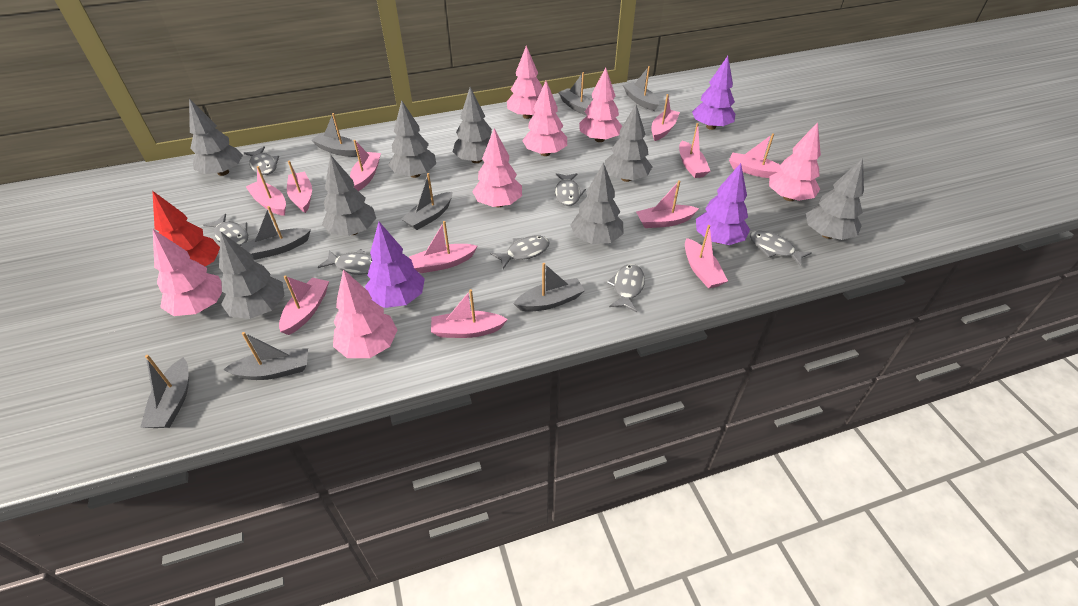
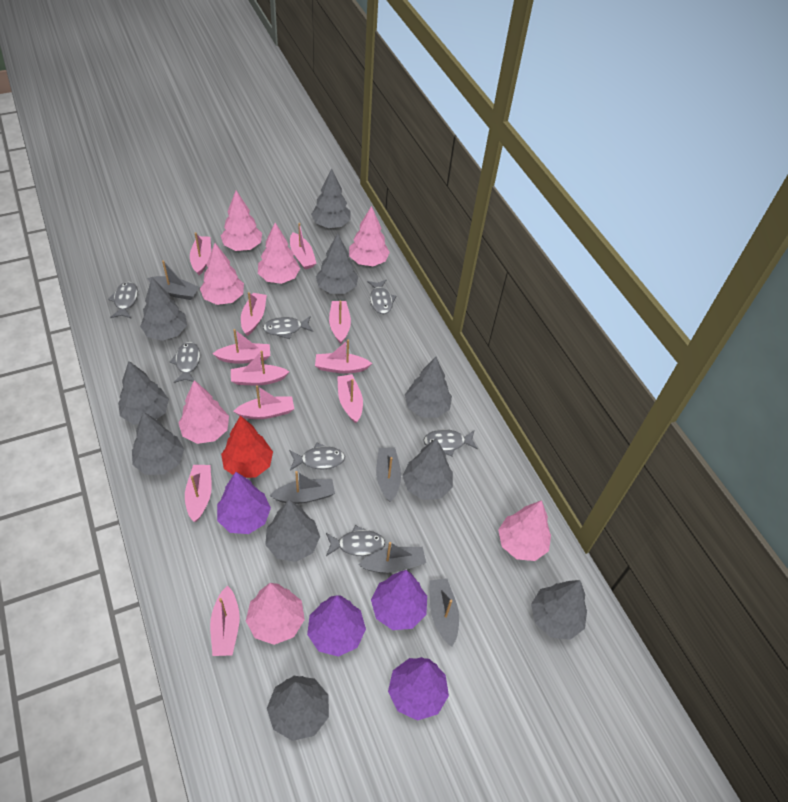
grey boat: [140,355,189,428] [223,332,308,380] [241,206,311,260] [311,113,358,157] [401,173,452,230] [513,263,585,312] [558,72,592,116] [623,66,659,111] = 8 -> [147,260,199,300] [270,471,335,504] [358,542,426,573] [376,448,401,502] [429,578,459,647] = 5
grey tree: [189,98,243,176] [219,232,285,319] [322,155,376,236] [389,100,436,178] [453,87,492,163] [571,162,623,244] [605,105,652,182] [806,158,864,240] = 8 -> [118,361,169,424] [132,412,184,475] [140,277,187,341] [265,500,320,562] [267,676,329,741] [311,168,351,228] [316,233,358,294] [403,438,453,500] [405,357,452,418] [531,580,587,640] = 10
purple tree: [365,222,425,308] [692,56,735,130] [696,163,750,245] = 3 -> [217,472,271,534] [307,595,366,657] [371,570,427,630] [388,657,449,721] = 4

